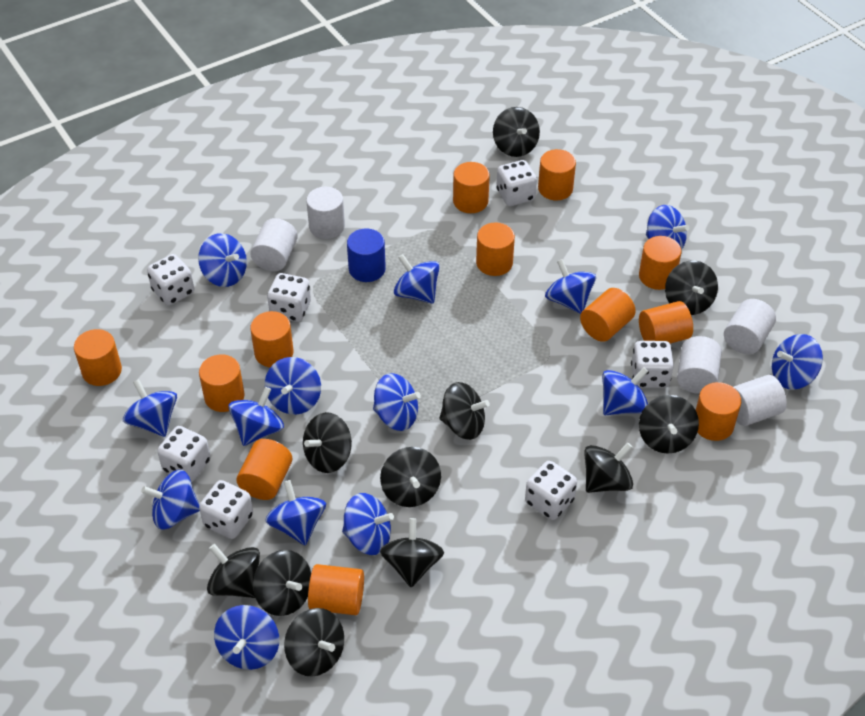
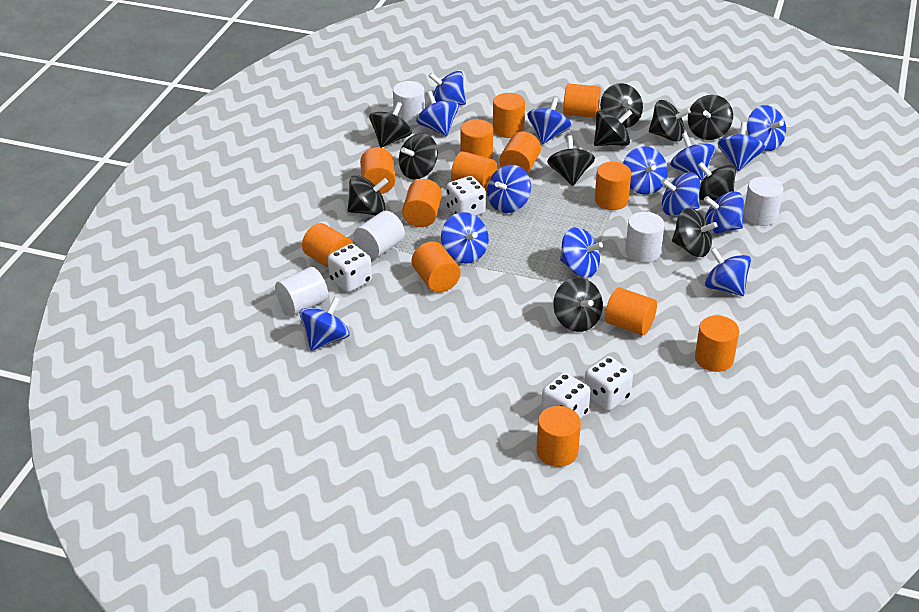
blue cylinder: [347,229,386,282] = 1 -> none = 0
orange cylinder: [74,329,122,386] [199,354,245,412] [236,439,292,500] [250,311,294,367] [308,564,364,615] [453,162,490,213] [476,222,515,276] [538,149,576,200] [580,288,636,342] [639,236,682,290] [639,301,693,344] [696,382,741,441] = 12 -> [302,223,353,268] [360,147,395,194] [402,179,442,227] [412,241,461,293] [451,151,497,192] [460,119,493,159] [493,93,525,138] [499,132,541,174] [536,406,581,467] [563,83,601,118] [595,162,631,210] [605,287,657,335] [695,316,739,372] = 13
white dice: [147,254,194,306] [157,426,211,482] [199,480,253,539] [267,273,311,322] [496,160,537,206] [525,461,577,520] [631,341,674,388] = 7 -> [328,244,372,292] [446,176,486,216] [541,373,590,419] [584,356,633,411] = 4

